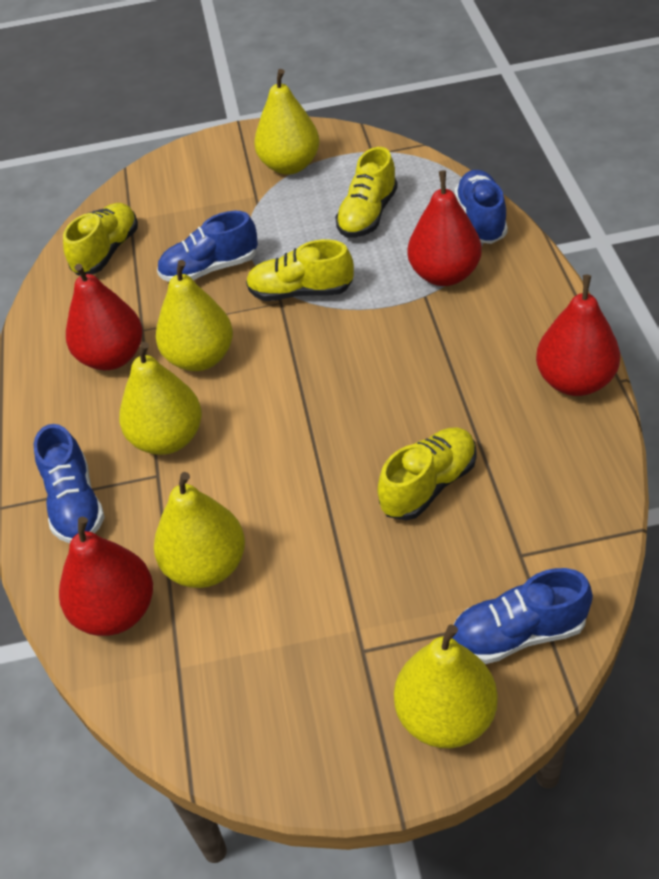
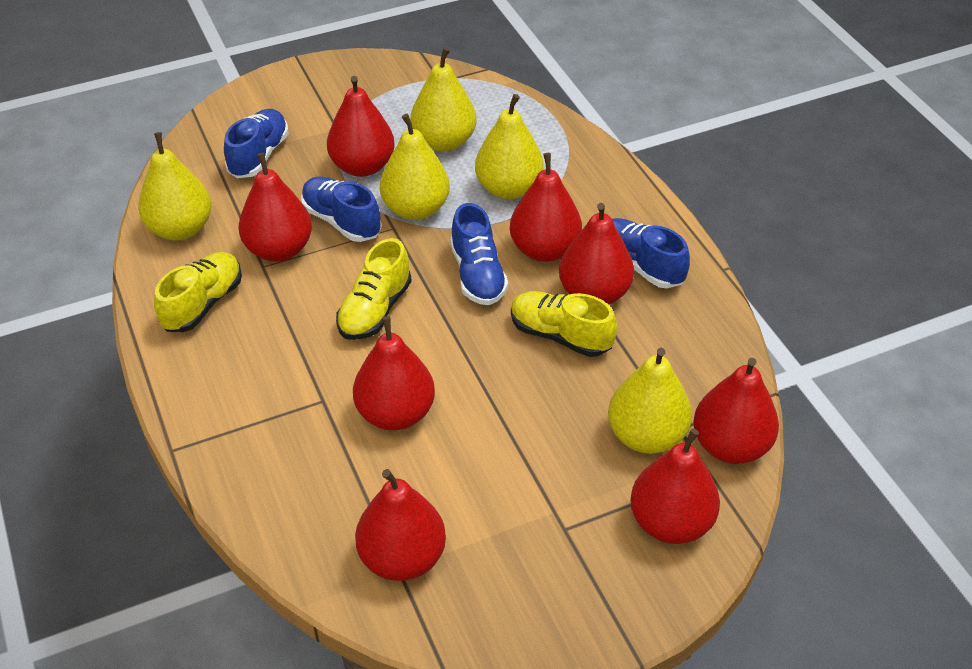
red pear: [59,517,153,636] [66,264,143,370] [408,171,482,286] [536,275,620,396] = 4 -> [239,153,312,262] [327,76,395,177] [353,316,435,430] [355,469,446,581] [510,153,582,262] [559,203,634,304] [630,429,720,544] [693,358,779,464] = 8
yellow shoe: [63,203,138,276] [246,240,354,301] [335,147,398,238] [377,428,477,520] = 4 -> [154,252,242,332] [336,238,412,340] [511,291,617,357] = 3

